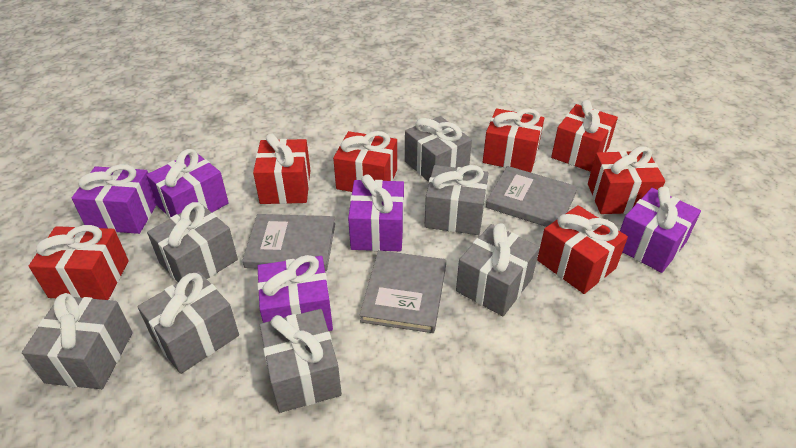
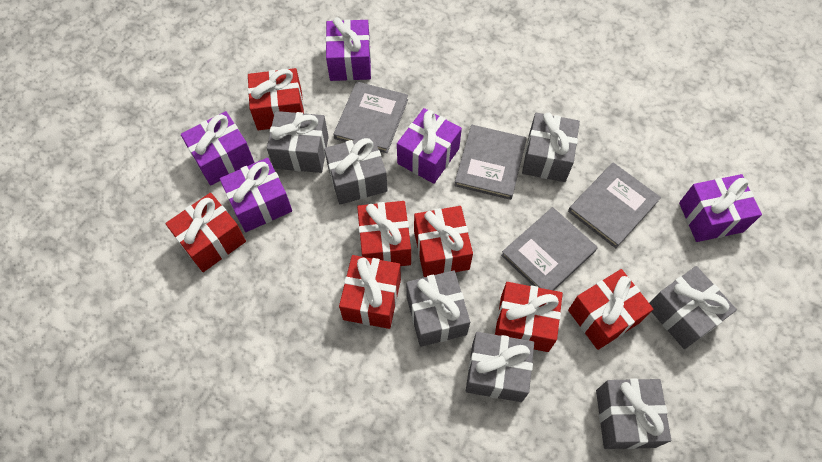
grey book: [242,214,335,271] [359,250,446,333] [486,166,578,227] = 3 -> [333,81,408,153] [454,125,527,200] [501,207,598,291] [568,162,661,248] = 4

